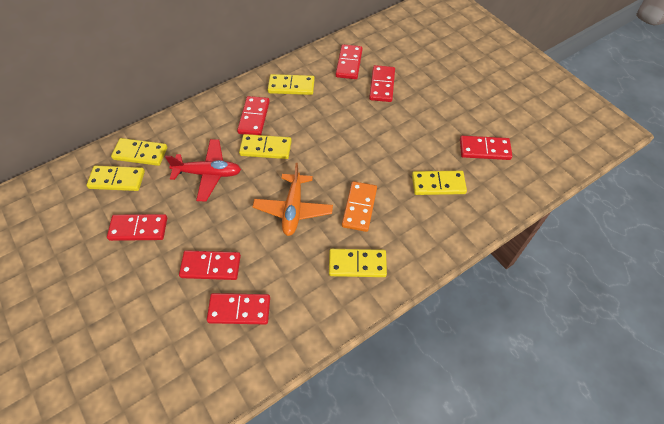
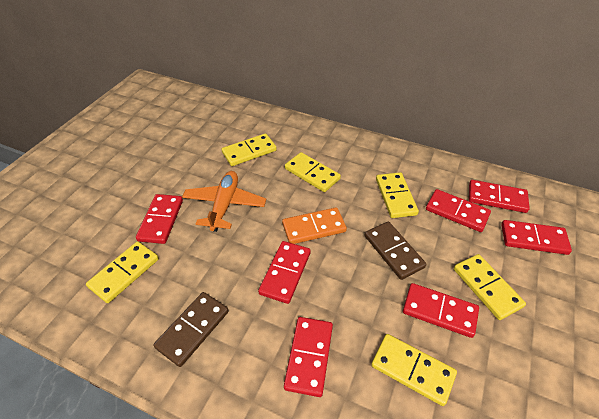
brown domino: none = 0 -> [154,292,229,367] [365,222,426,280] = 2
red plane: [165,139,241,201] = 1 -> none = 0

